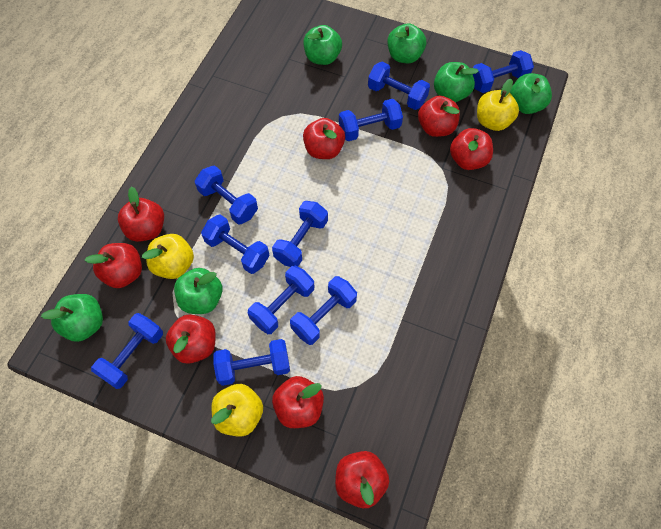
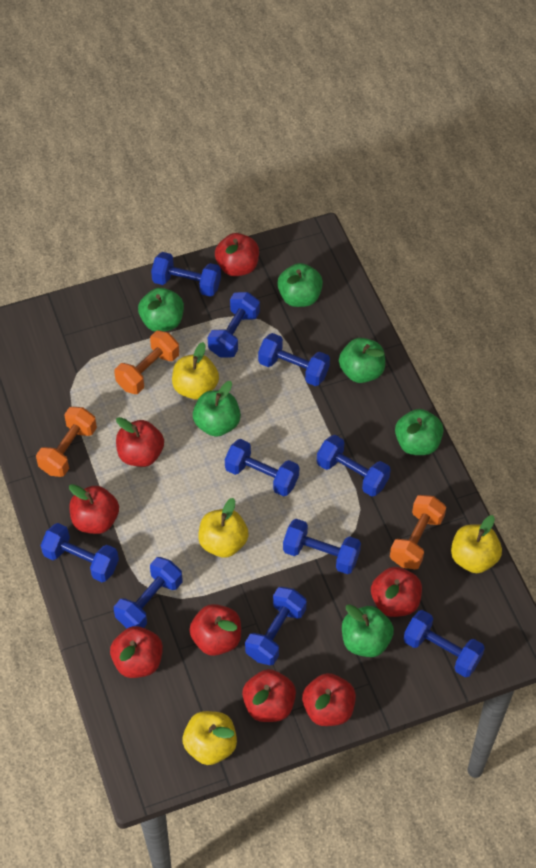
orange dumbbell: none = 0 -> [36,407,97,477] [114,330,179,394] [390,495,446,569] = 3
yellow apple: [142,234,194,279] [211,384,263,436] [477,79,519,131] = 3 -> [172,342,219,400] [183,711,237,765] [198,498,248,558] [451,515,502,573] = 4

